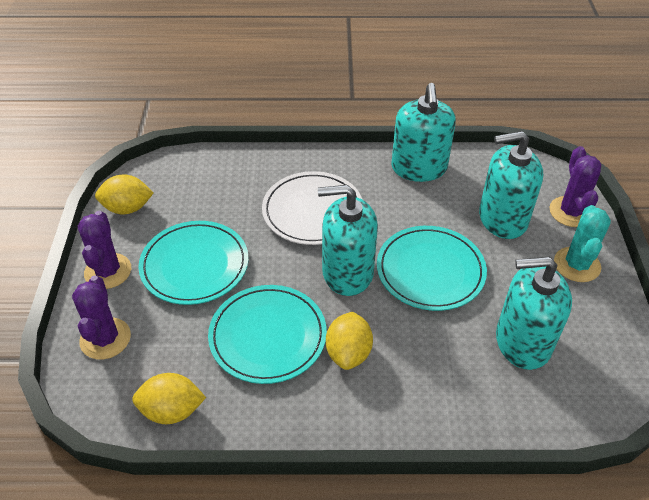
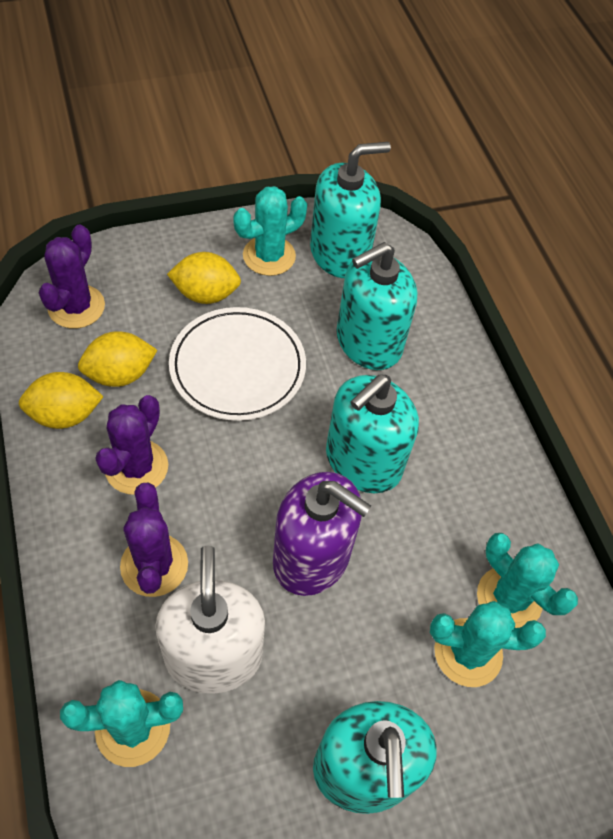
purple soap dispenser: none = 0 -> [273,472,371,596] = 1
turquoise cactus: [554,205,611,282] = 1 -> [60,680,183,767] [233,186,307,276] [430,601,546,687] [477,533,578,628] = 4
turquoise plate: [138,221,249,305] [208,285,327,384] [377,226,487,311] = 3 -> none = 0
white soap dispenser: none = 0 -> [155,545,265,694] = 1

